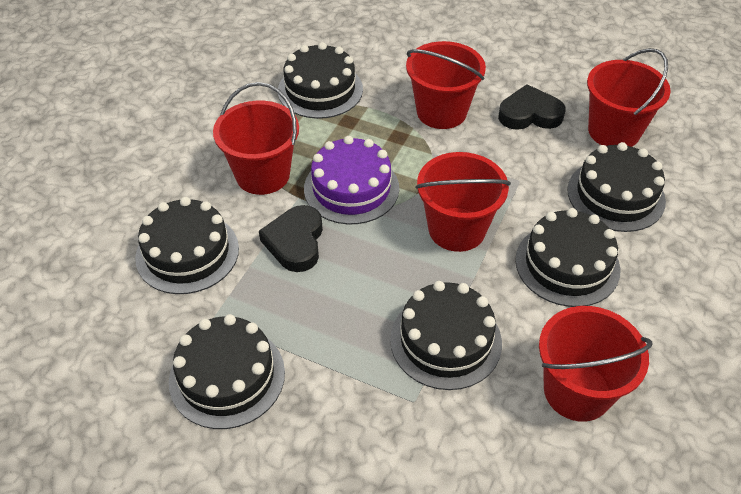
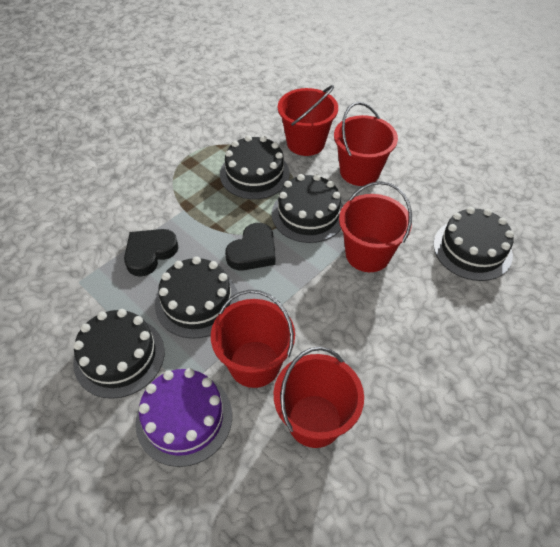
black cake: [135,197,239,294] [169,314,285,429] [278,42,363,119] [390,281,502,390] [515,208,620,307] [567,142,666,232] = 6 -> [73,309,164,399] [155,256,239,339] [220,135,290,199] [272,174,343,243] [433,207,514,281] = 5

